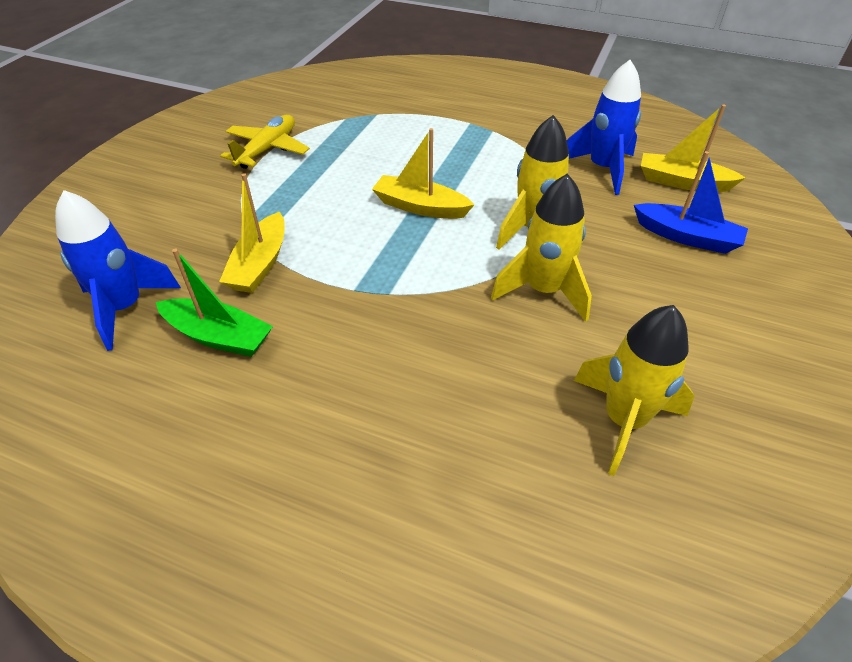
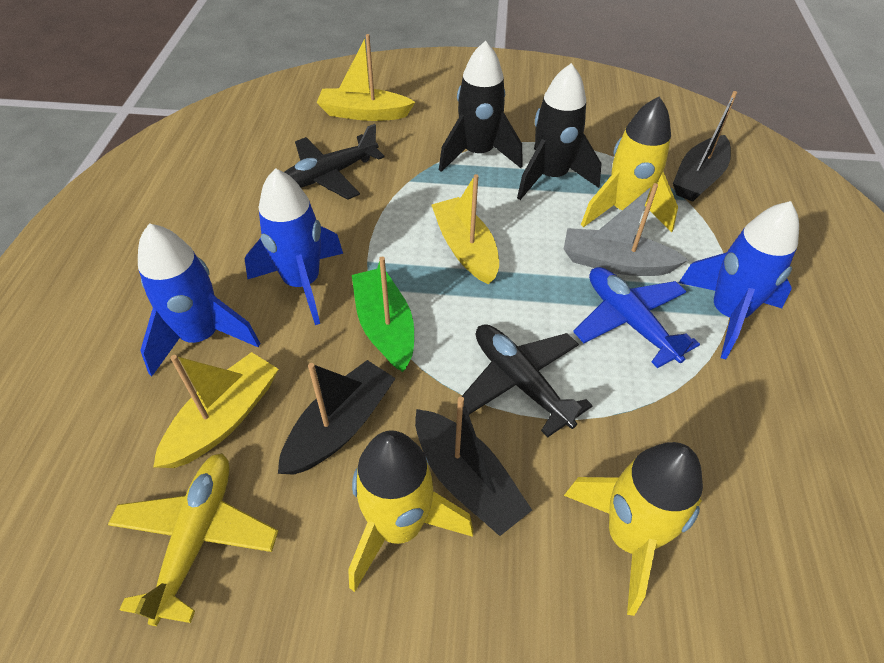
black boat: none = 0 -> [278,360,396,475] [415,396,532,536] [673,91,737,202] = 3
black plane: none = 0 -> [284,124,385,200] [461,324,593,438] = 2
black rocket: none = 0 -> [439,41,523,172] [517,63,602,200] = 2
blue boat: [634,151,748,254] = 1 -> none = 0
blue plane: none = 0 -> [573,267,700,368] = 1
blue rocket: [55,190,181,351] [567,60,641,195] = 2 -> [138,223,260,376] [245,168,343,325] [679,201,799,359] = 3
grey boat: none = 0 -> [564,183,688,276] = 1

